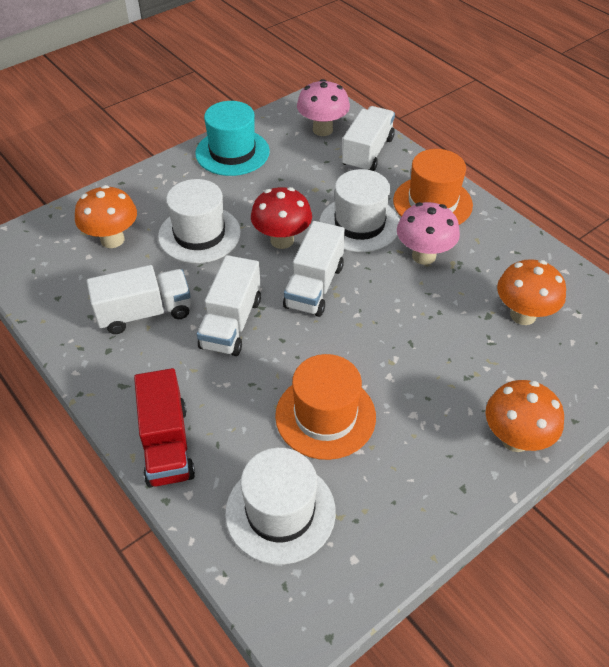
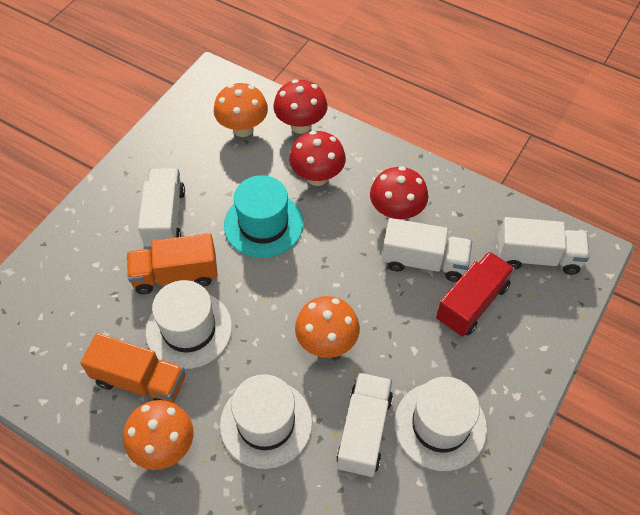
orange hat: [275,354,376,460] [393,149,473,225] = 2 -> none = 0
orange truck: none = 0 -> [80,333,185,403] [127,233,218,294] = 2
pink mushroom: [297,79,350,136] [397,202,460,265] = 2 -> none = 0
red mushroom: [251,187,312,249] = 1 -> [273,79,328,134] [289,131,346,186] [370,166,428,220] = 3

